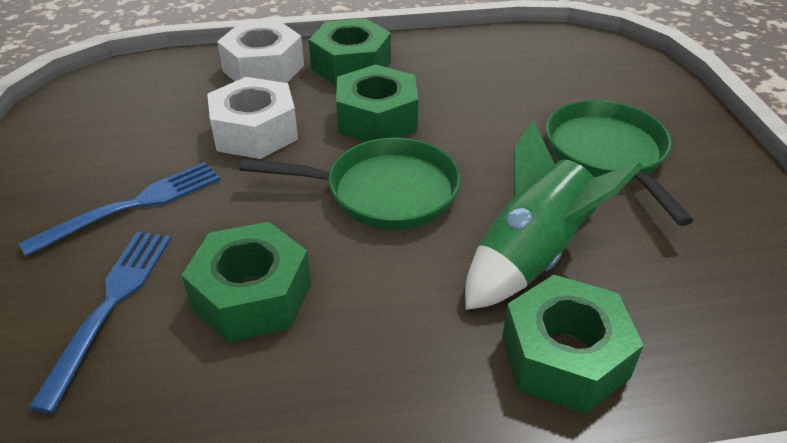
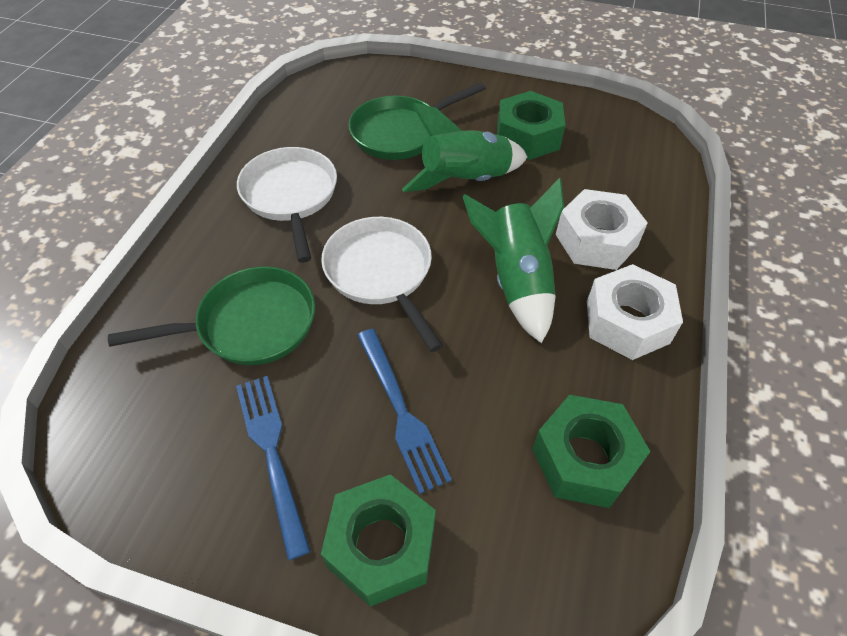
green nut: [182,222,311,342] [309,18,391,86] [336,64,418,141] [502,275,644,414] = 4 -> [321,474,436,607] [497,91,565,160] [532,395,651,508] = 3
green rocket: [465,120,643,310] = 1 -> [402,103,527,192] [462,178,564,343] = 2
white pan: none = 0 -> [237,147,337,263] [321,217,443,352] = 2

